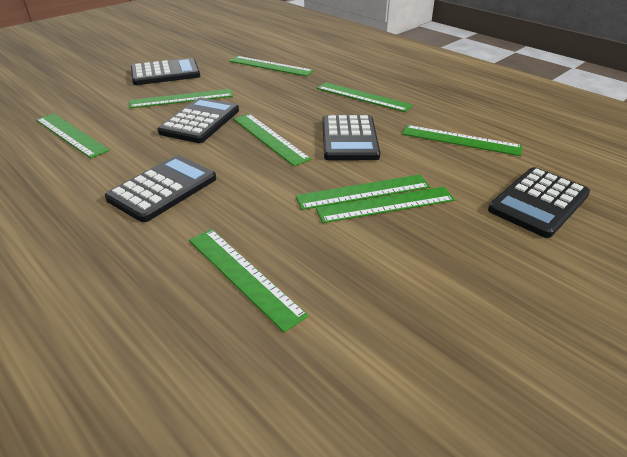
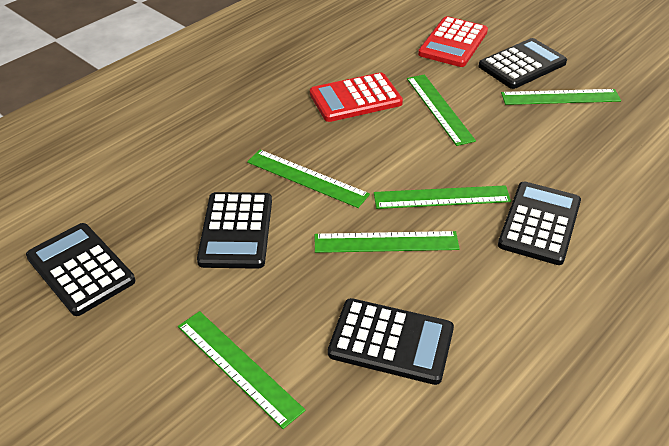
green ruler: [36,113,110,158] [129,89,233,108] [189,229,308,332] [229,56,314,76] [233,114,311,166] [295,174,430,210] [316,187,455,223] [317,82,413,112] [402,125,523,156] = 9 -> [178,311,305,429] [247,150,370,208] [315,231,459,253] [374,185,511,209] [407,74,476,146] [501,89,621,105] = 6
red calculator: none = 0 -> [310,73,403,122] [418,16,488,67] = 2

